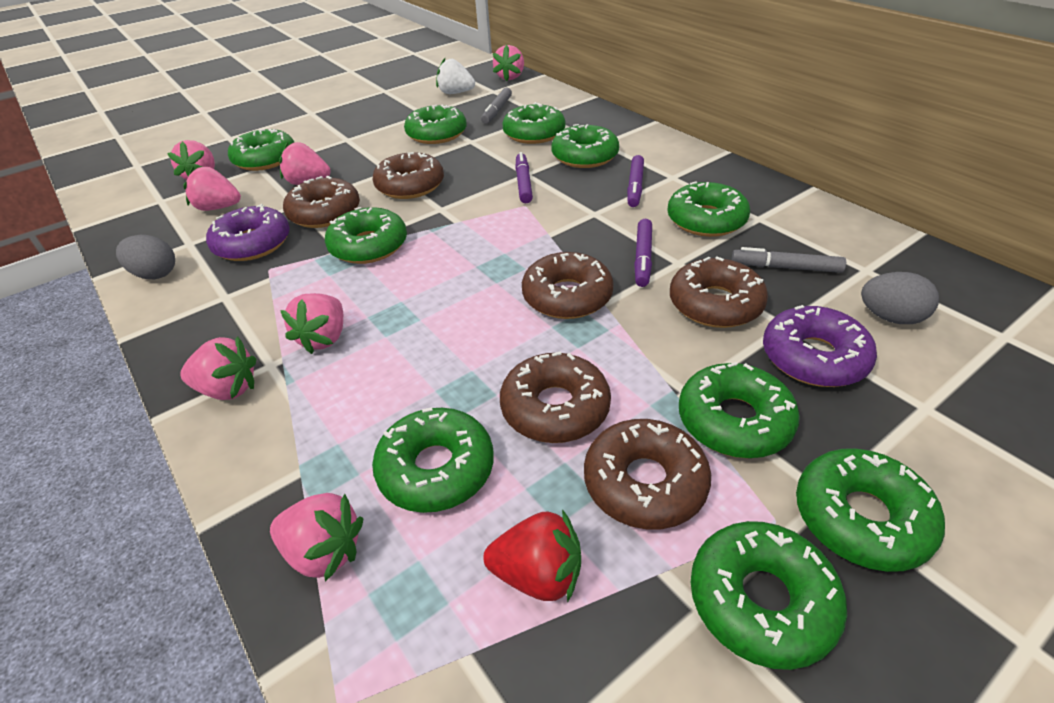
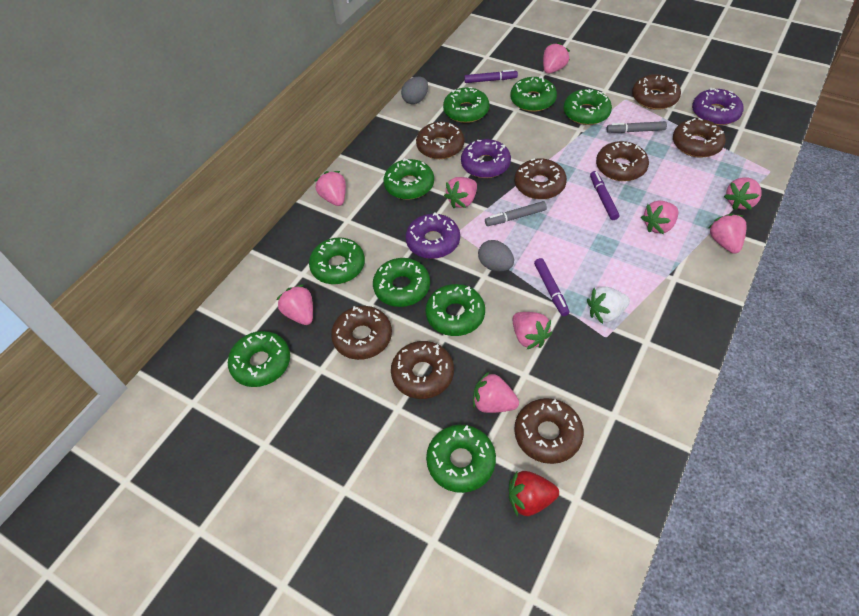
brown donut: [283,176,360,228] [373,152,444,199] [500,351,611,443] [522,252,614,319] [584,419,711,529] [670,257,768,328] = 6 -> [331,306,392,360] [391,341,454,399] [416,122,465,159] [514,158,567,199] [514,398,584,464] [596,141,649,181] [632,74,681,110] [673,118,726,158] = 8
green donut: [228,129,294,171] [325,207,407,264] [372,407,494,513] [404,105,467,144] [502,102,565,144] [551,124,619,168] [667,181,750,237] [679,362,800,458] [690,521,847,670] [796,448,945,572] = 10 -> [228,331,290,387] [309,237,365,284] [373,258,430,307] [383,158,434,199] [426,284,485,336] [426,425,496,493] [443,87,490,123] [510,76,557,112] [563,89,612,125] = 9
pink strawberry: [167,140,215,180] [180,336,256,400] [183,167,241,211] [270,493,363,581] [279,142,331,185] [280,293,343,354] [493,45,524,81] = 7 -> [276,285,313,325] [315,171,346,206] [444,177,477,208] [473,372,519,413] [513,312,552,350] [543,42,570,74] [641,201,678,234] [709,213,747,254] [724,177,762,210] = 9
purple donut: [206,204,290,261] [763,305,877,387] = 2 -> [406,212,460,259] [461,139,511,178] [692,88,744,125] = 3

